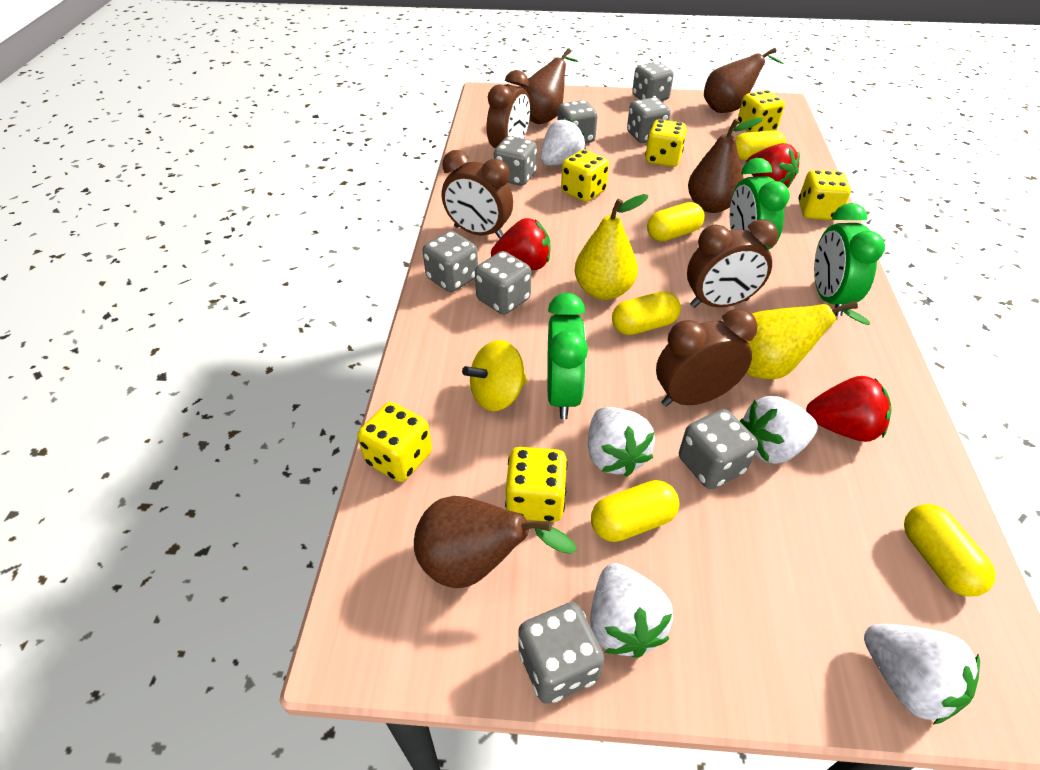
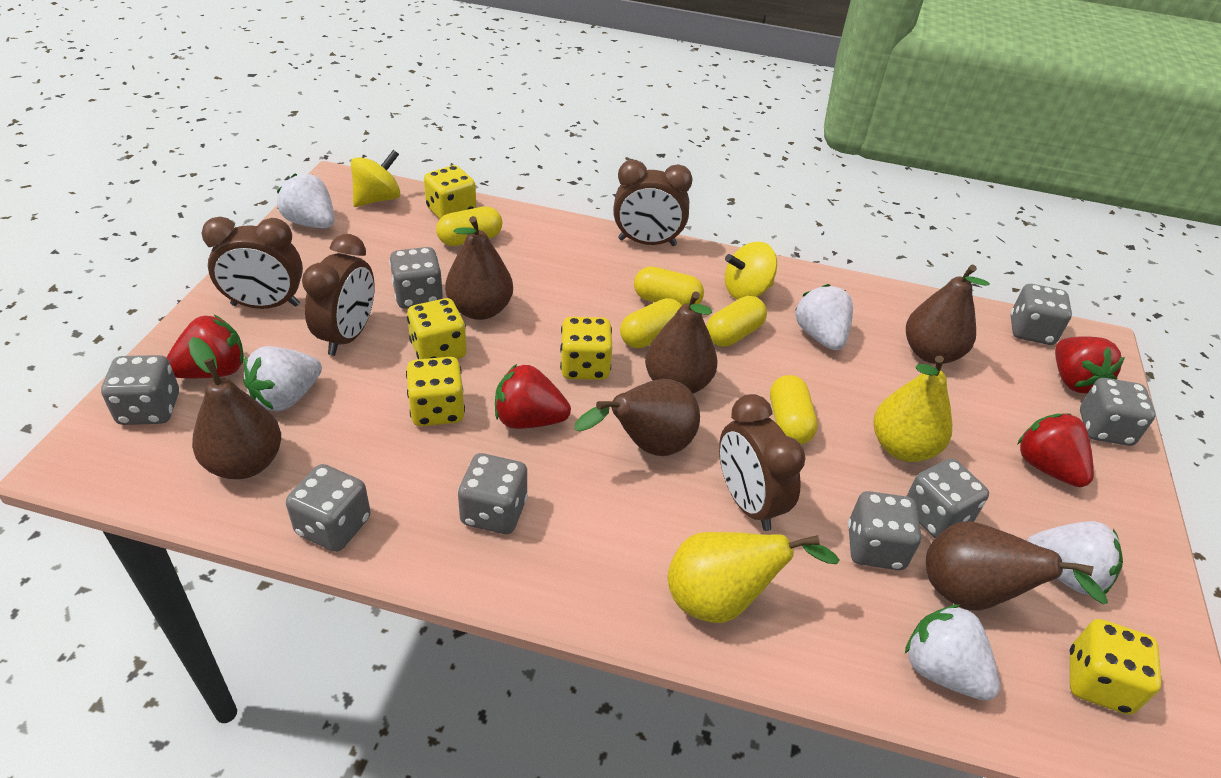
brown pear: [414,496,577,588] [521,48,579,124] [688,117,763,213] [704,48,784,113] = 4 -> [189,337,281,479] [445,216,513,320] [574,379,700,456] [645,291,718,394] [906,265,990,364] [926,521,1108,610] = 6
green clock: [547,293,588,419] [730,158,790,250] [814,203,885,316] = 3 -> none = 0
red strawberry: [491,218,550,270] [746,143,800,188] [806,376,892,442] = 3 -> [167,315,244,378] [495,364,571,429] [1017,413,1094,487] [1055,336,1125,394] = 4
yellow dice: [357,402,432,482] [505,447,568,522] [561,150,609,202] [645,119,687,167] [738,90,785,132] [799,170,851,220] = 6 -> [406,357,465,426] [407,298,467,359] [424,165,476,219] [560,317,612,380] [1070,619,1162,715] = 5
yellow spinning top: [462,340,527,411] = 1 -> [351,150,400,207] [725,242,777,300] = 2

